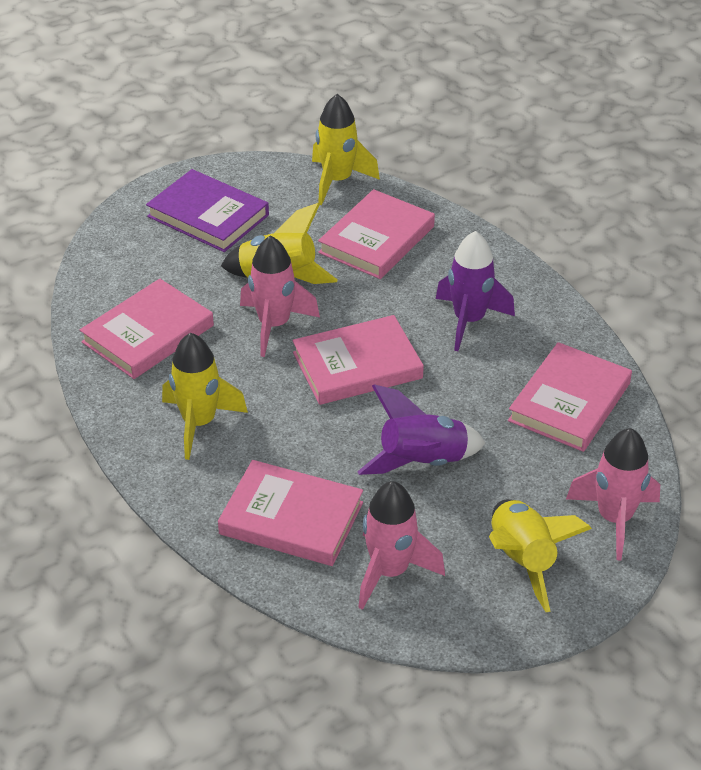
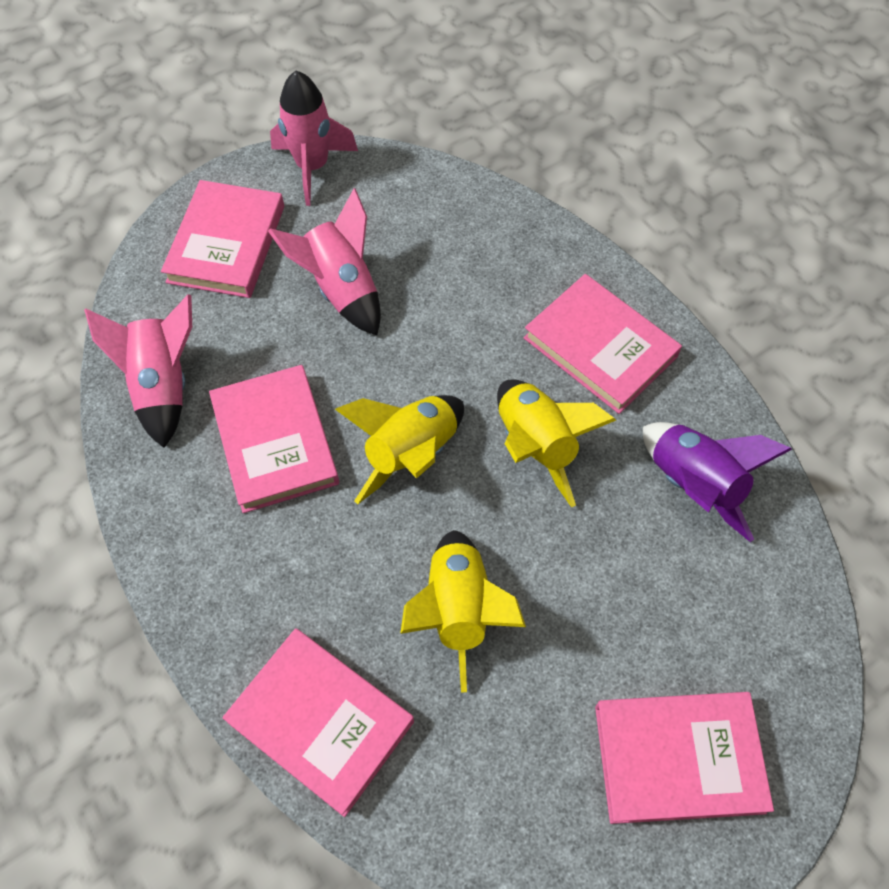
purple book: [146,169,269,252] = 1 -> none = 0
purple rocket: [357,384,485,475] [436,231,515,351] = 2 -> [643,422,792,542] = 1
yellow rocket: [162,333,248,460] [221,203,338,284] [312,94,380,205] [489,499,592,612] = 4 -> [335,395,464,504] [400,530,526,693] [497,379,616,507] = 3

